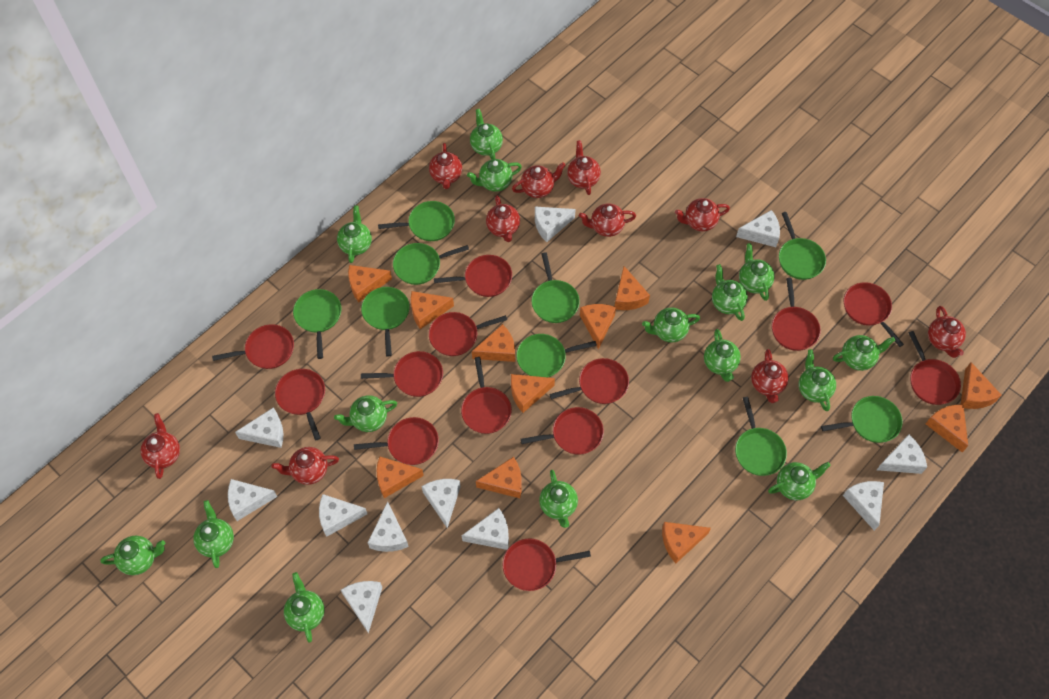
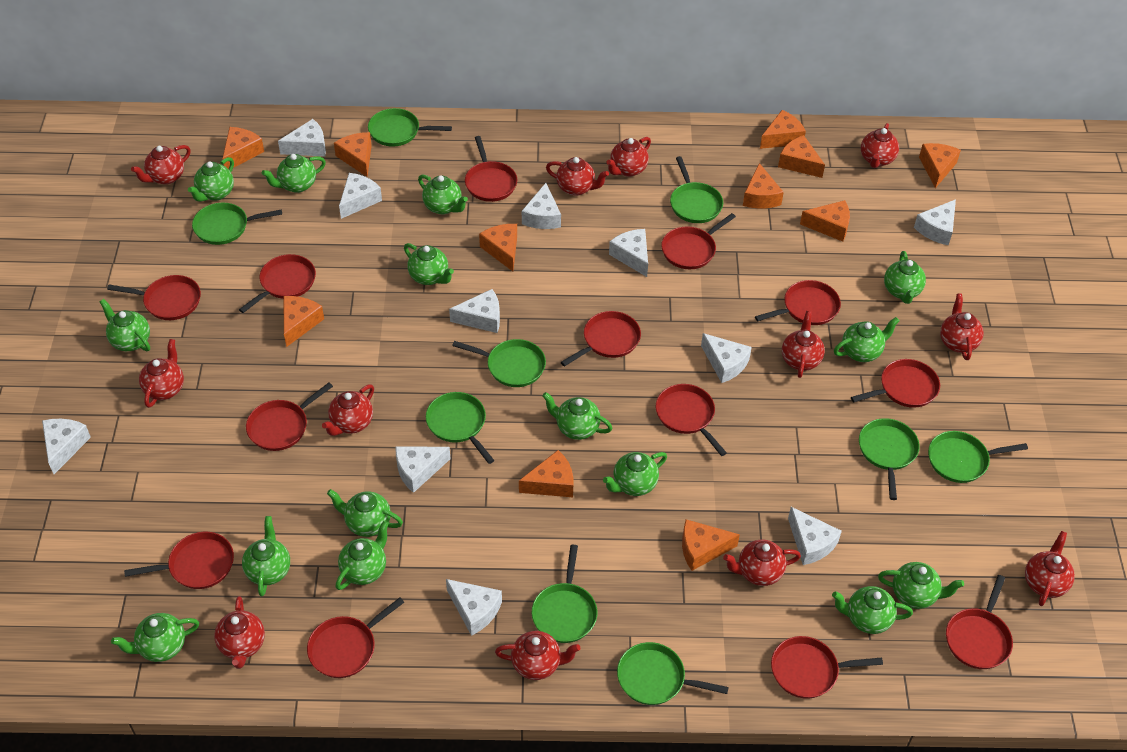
red teapot: [141,413,180,479] [271,447,339,485] [429,143,462,189] [486,195,520,242] [512,162,566,198] [567,140,601,195] [579,203,636,237] [675,198,730,231] [751,349,789,403] [928,306,966,358] = 10 -> [131,145,191,185] [139,339,184,408] [214,596,265,669] [322,384,374,436] [495,631,580,680] [546,157,609,196] [606,137,651,177] [723,540,801,586] [782,311,825,378] [861,123,899,168] [940,294,984,360] [1025,531,1075,606] = 12

